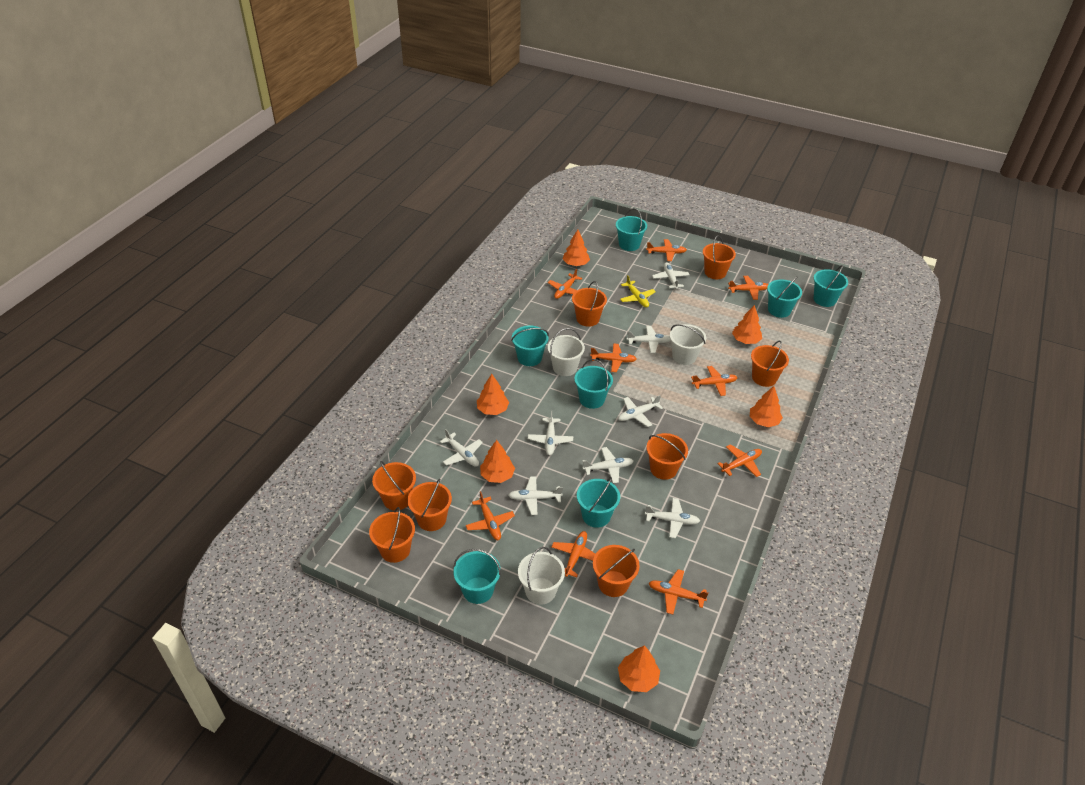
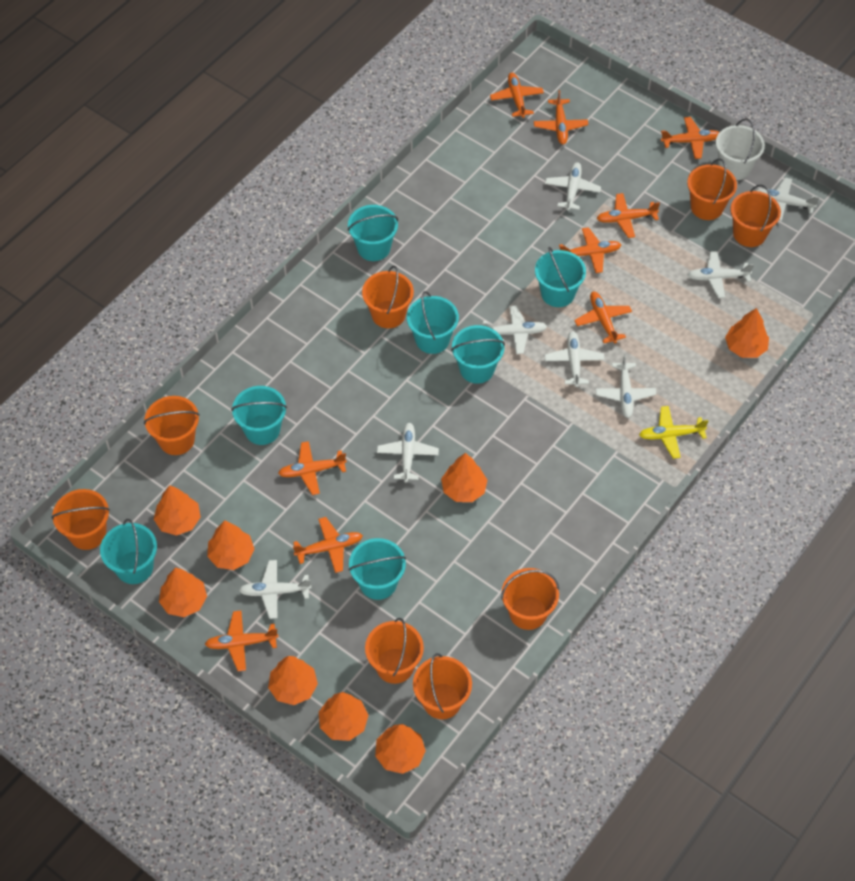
orange tree: [477,374,509,415] [480,440,515,483] [563,230,590,266] [618,645,660,692] [732,305,762,344] [750,386,783,427] = 6 -> [154,485,201,536] [159,568,207,617] [207,520,254,570] [268,656,318,705] [319,692,369,741] [375,724,426,774] [441,453,487,502] [725,308,769,358] = 8
white bucket: [518,547,565,605] [548,328,585,376] [670,324,706,365] = 3 -> [716,118,765,180] = 1

